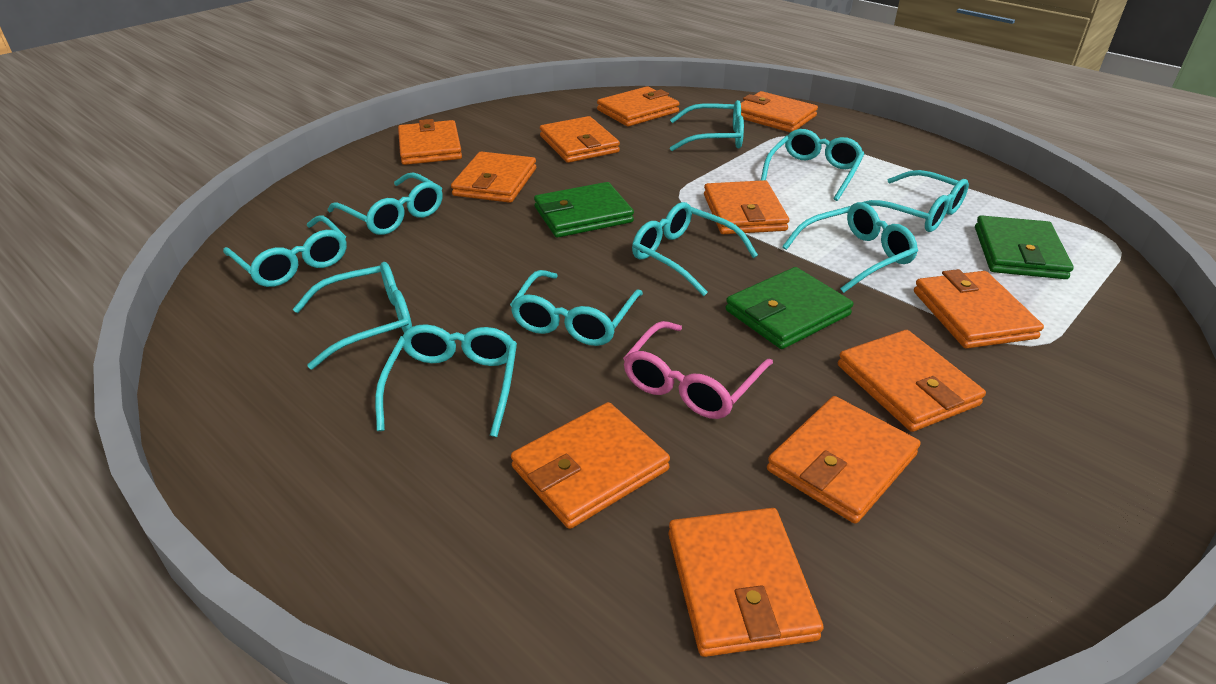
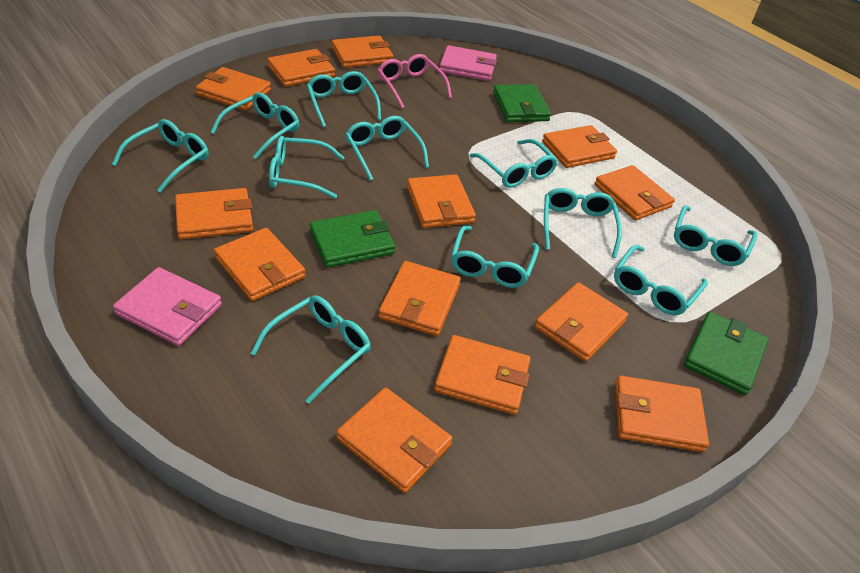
orange wallet: [398,119,462,165] [451,152,536,203] [511,402,670,529] [540,116,620,163] [597,86,679,126] [668,508,824,657] [704,180,789,234] [741,91,818,132] [767,396,921,524] [838,330,986,432] [914,269,1044,349] = 11 -> [175,188,253,240] [196,67,271,111] [214,228,305,301] [267,49,335,87] [332,36,393,68] [336,388,453,493] [378,261,461,336] [407,174,476,228] [434,335,531,415] [535,282,628,362] [542,125,617,168] [594,165,675,220] [615,375,709,452] = 13
pink wallet: none = 0 -> [113,267,222,346] [440,45,497,81] = 2
turquoise glasses: [223,215,347,287] [293,262,412,369] [328,172,443,235] [375,324,517,437] [510,270,643,346] [632,202,758,296] [670,100,744,151] [761,129,864,201] [782,202,918,293] [851,170,969,232] = 10 -> [112,119,209,193] [210,92,299,159] [251,295,371,404] [269,136,345,199] [307,71,381,128] [345,116,429,181] [451,226,539,288] [469,139,558,188] [544,188,622,258] [614,245,708,315] [674,205,757,266] = 11

